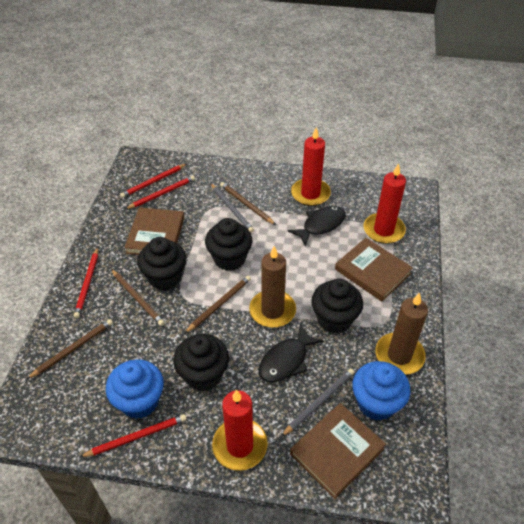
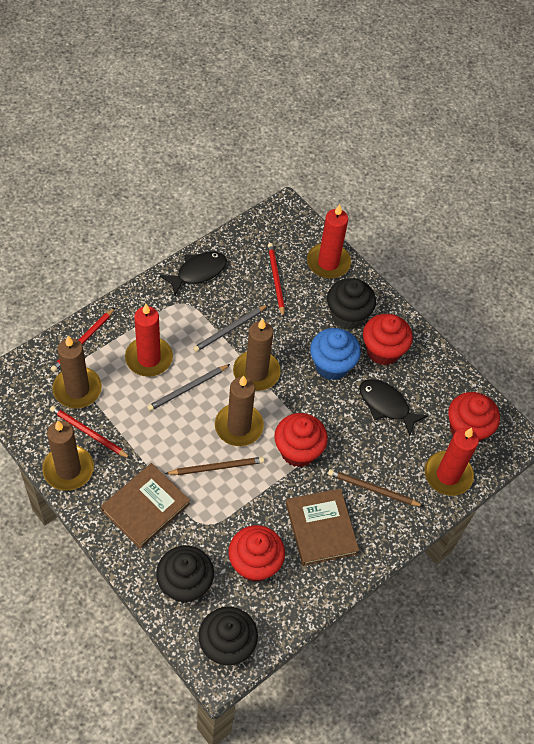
black cupcake: [137,237,186,290] [173,334,229,392] [205,218,252,271] [311,278,363,334] = 4 -> [156,546,214,603] [199,606,258,665] [327,278,376,329] = 3
blue cupcake: [106,359,164,419] [352,361,410,421] = 2 -> [310,328,361,380] = 1
brown book: [124,207,184,255] [290,403,386,499] [335,238,413,301] = 3 -> [101,463,190,549] [286,488,359,566] = 2
brown candle: [249,246,296,328] [375,293,428,375] = 2 -> [42,421,94,491] [52,336,102,409] [215,376,264,446] [233,318,281,391] = 4
brown pencil: [27,319,113,379] [111,269,165,326] [184,276,251,334] [220,182,276,225] = 4 -> [165,457,265,475] [328,469,423,506] = 2
red cupcake: none = 0 -> [228,525,285,582] [274,413,328,467] [363,314,413,365] [448,392,500,442] = 4
red pencil: [74,247,98,318] [80,414,187,457] [120,164,186,198] [126,176,195,209] = 4 -> [50,308,115,372] [50,406,131,459] [268,243,285,318] = 3

